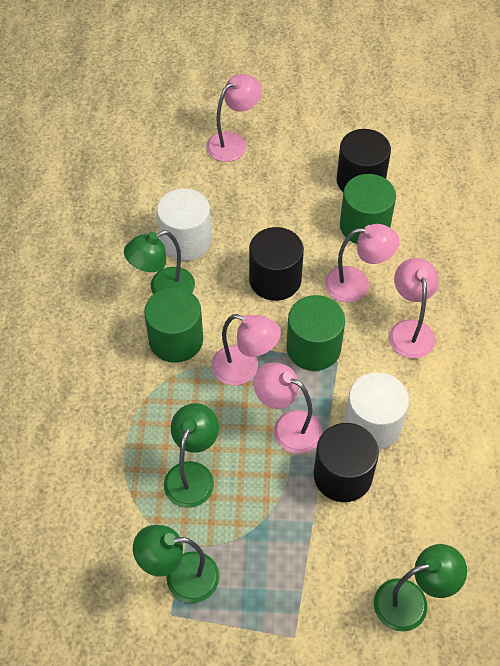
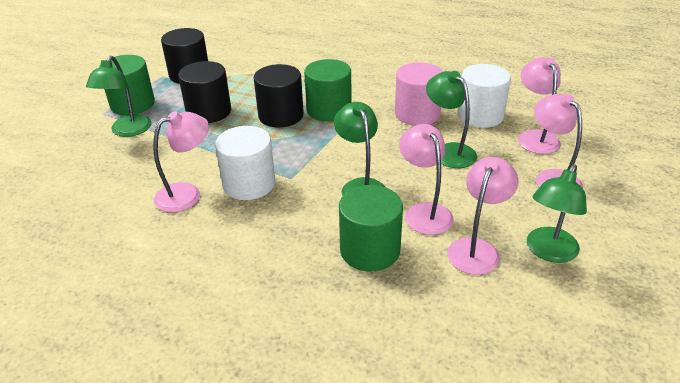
pink cylinder: none = 0 -> [395,62,443,126] = 1

